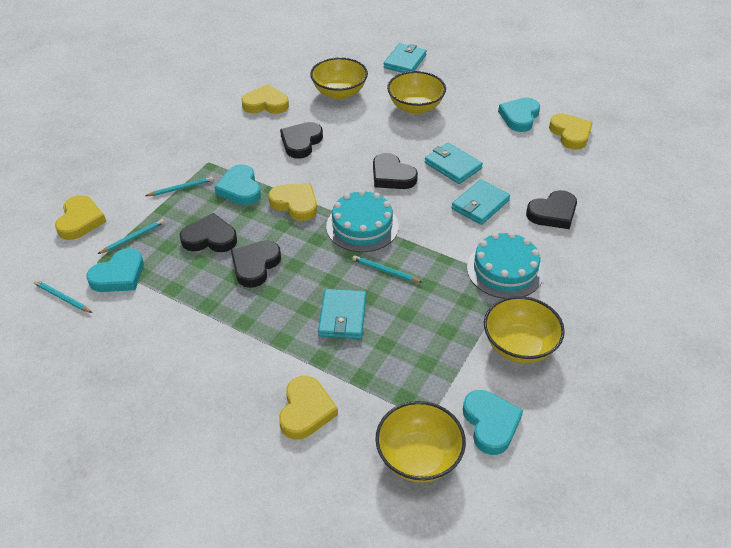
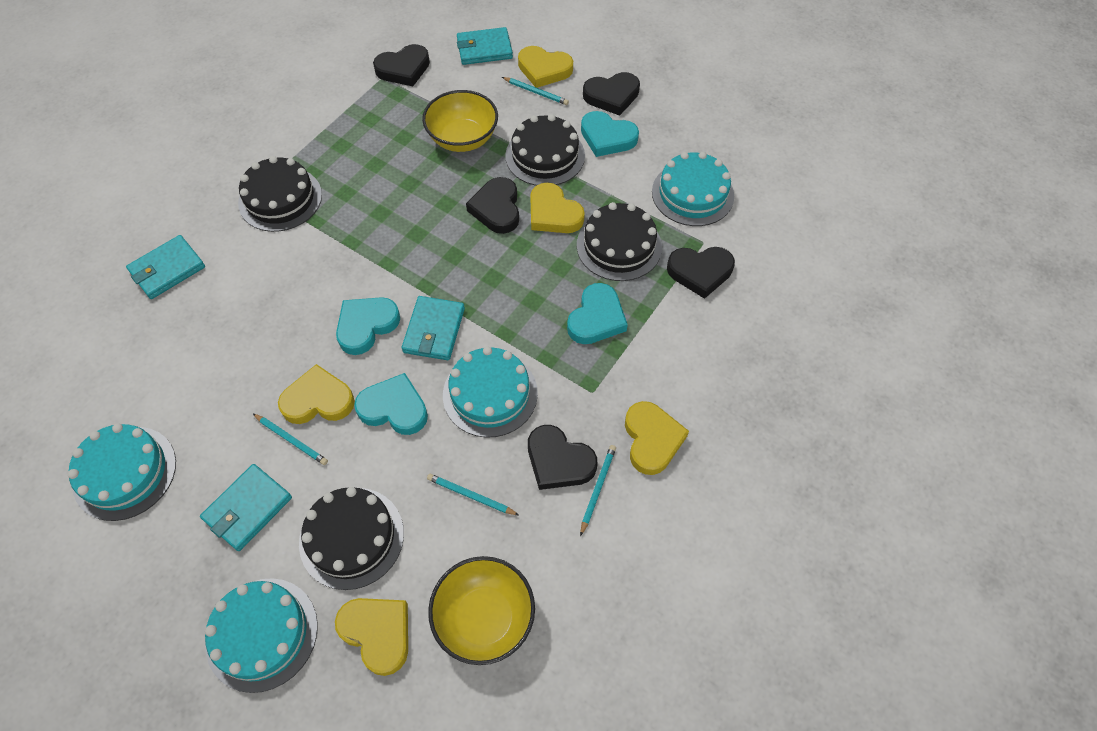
black cake: none = 0 -> [238,156,322,232] [299,487,404,590] [505,114,585,186] [577,202,662,281] = 4
turquoise cake: [326,190,399,252] [467,232,544,299] = 2 -> [68,423,176,521] [205,578,318,693] [443,346,538,438] [652,152,734,226] = 4
yellow bowl: [310,57,368,99] [375,401,466,482] [387,71,446,114] [484,296,565,363] = 4 -> [422,90,498,152] [428,556,535,665] = 2

